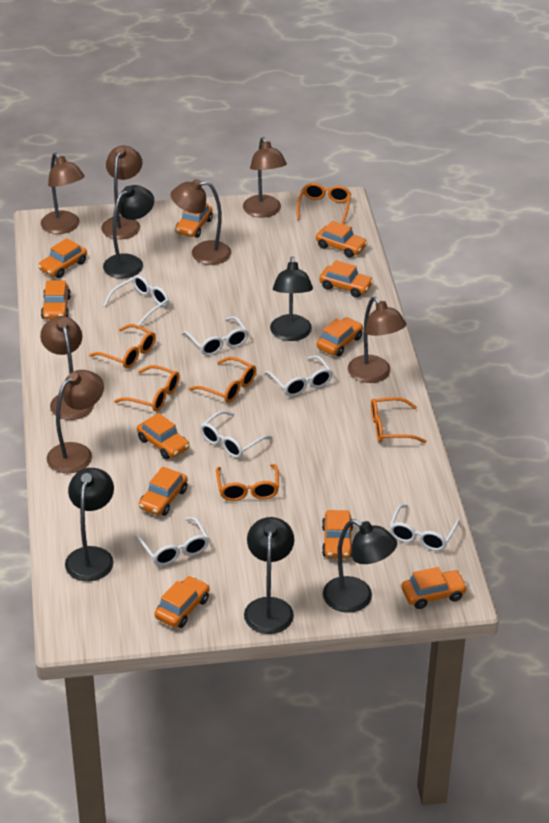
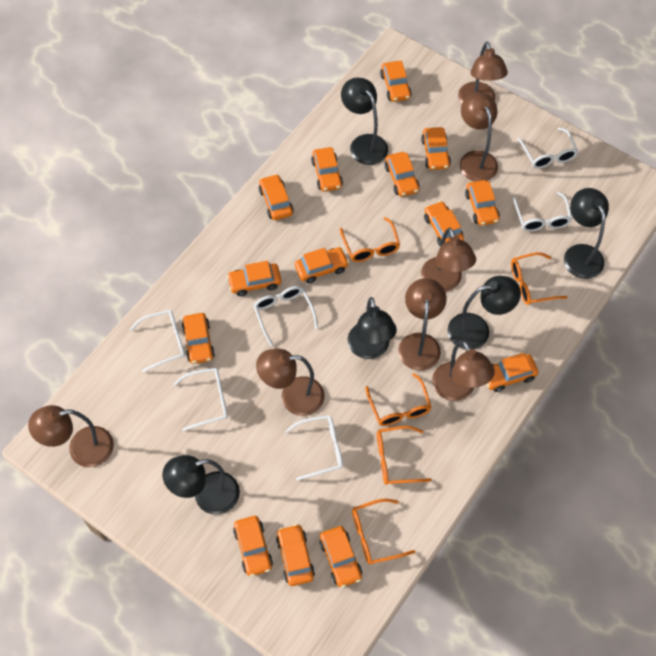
orange car: [38,238,87,278] [41,280,71,319] [137,413,190,459] [139,467,188,516] [155,576,209,628] [175,203,213,238] [316,221,368,258] [316,317,363,356] [319,260,373,298] [322,510,353,558] [402,567,467,609] = 11 -> [182,313,215,364] [227,261,281,296] [233,516,273,577] [259,174,294,220] [276,524,315,586] [295,247,349,284] [311,147,343,192] [319,526,362,588] [380,61,412,102] [385,152,420,196] [421,127,451,170] [424,201,464,246] [465,180,500,226] [487,353,539,392] = 14
orange glasses: [89,324,156,369] [114,365,180,411] [189,357,256,403] [216,464,279,501] [297,183,351,224] [371,397,427,443] = 6 -> [340,217,400,262] [352,499,415,564] [365,373,431,426] [377,426,432,485] [511,252,568,305] = 5

